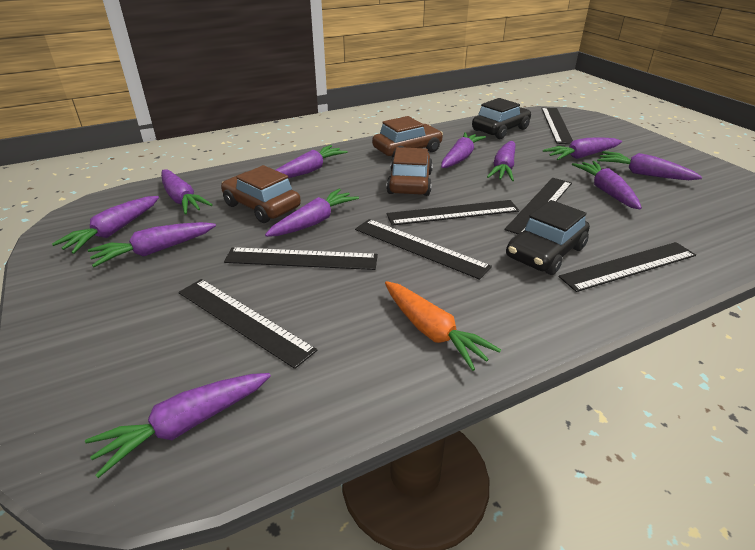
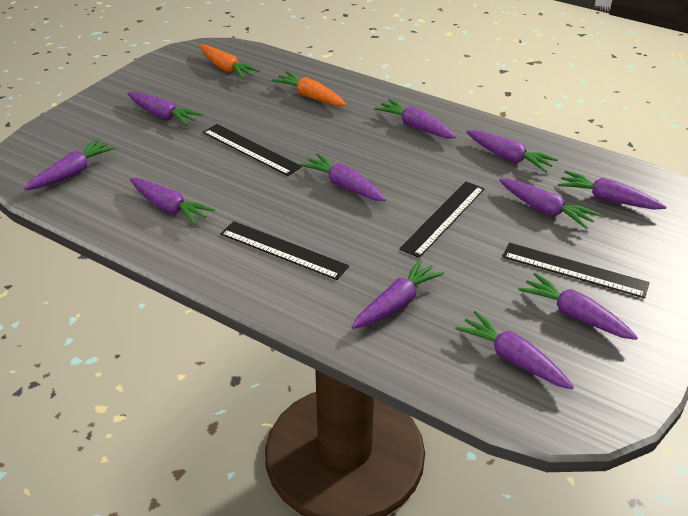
black car: [472,98,531,139] [506,200,590,275] = 2 -> none = 0
black ruler: [179,279,317,369] [224,247,378,270] [355,219,492,280] [387,200,519,226] [504,178,572,235] [541,108,573,144] [559,242,696,292] = 7 -> [203,124,302,176] [220,221,349,280] [399,181,484,258] [502,243,650,298] = 4
brown car: [221,165,301,223] [372,116,443,158] [386,147,433,196] = 3 -> none = 0
orange carrot: [385,281,501,371] = 1 -> [199,45,260,79] [272,71,346,106] = 2

